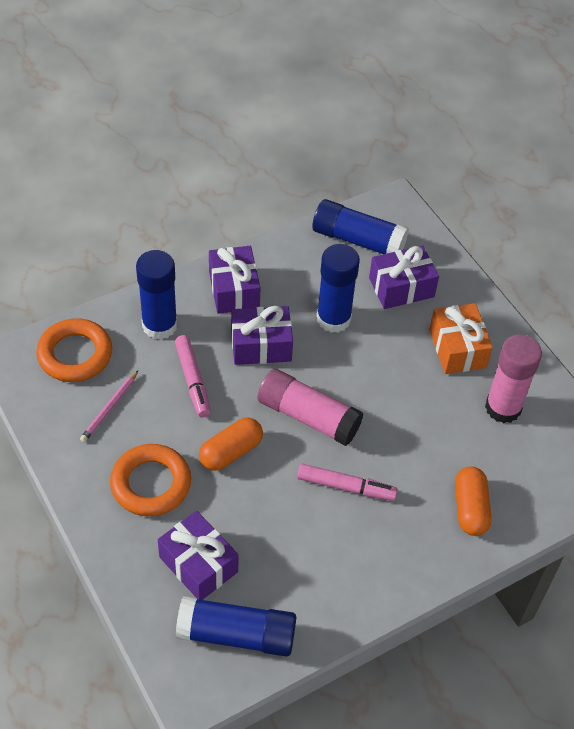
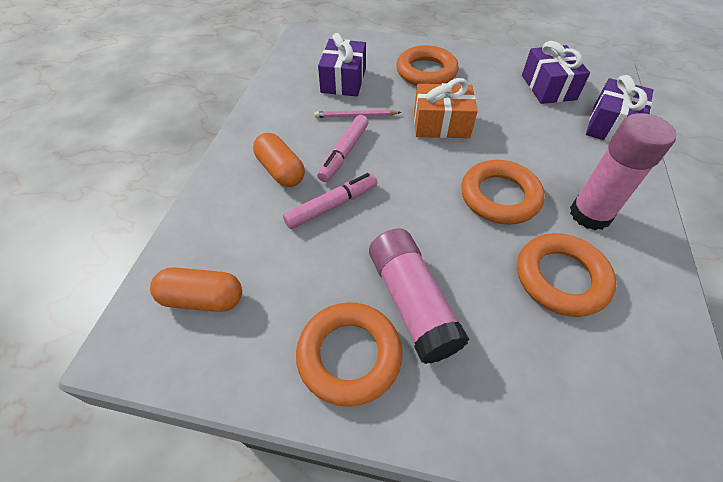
blue glue stick: [136,250,178,340] [176,596,296,657] [313,199,409,254] [317,244,360,333] = 4 -> none = 0
orange ring: [36,318,112,382] [110,444,191,516] = 2 -> [296,302,402,407] [396,45,458,86] [461,160,545,224] [517,233,617,317] = 4
purple gift: [158,511,239,600] [209,246,261,314] [231,306,293,365] [369,245,439,309] = 4 -> [318,33,366,96] [522,41,590,104] [586,75,653,142] = 3

